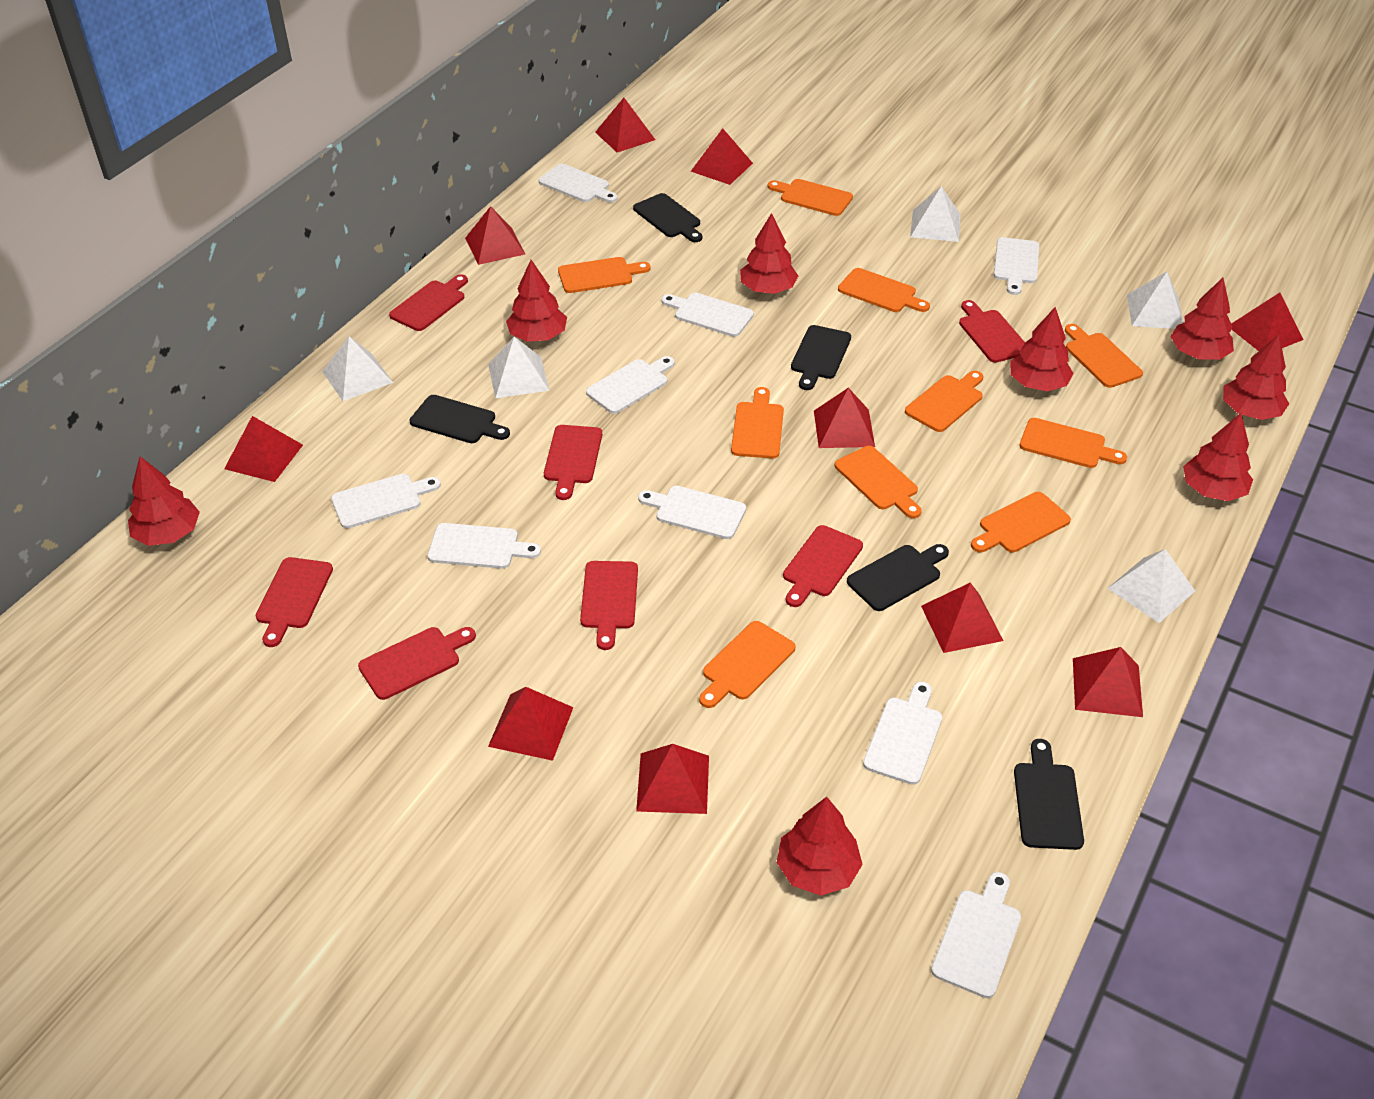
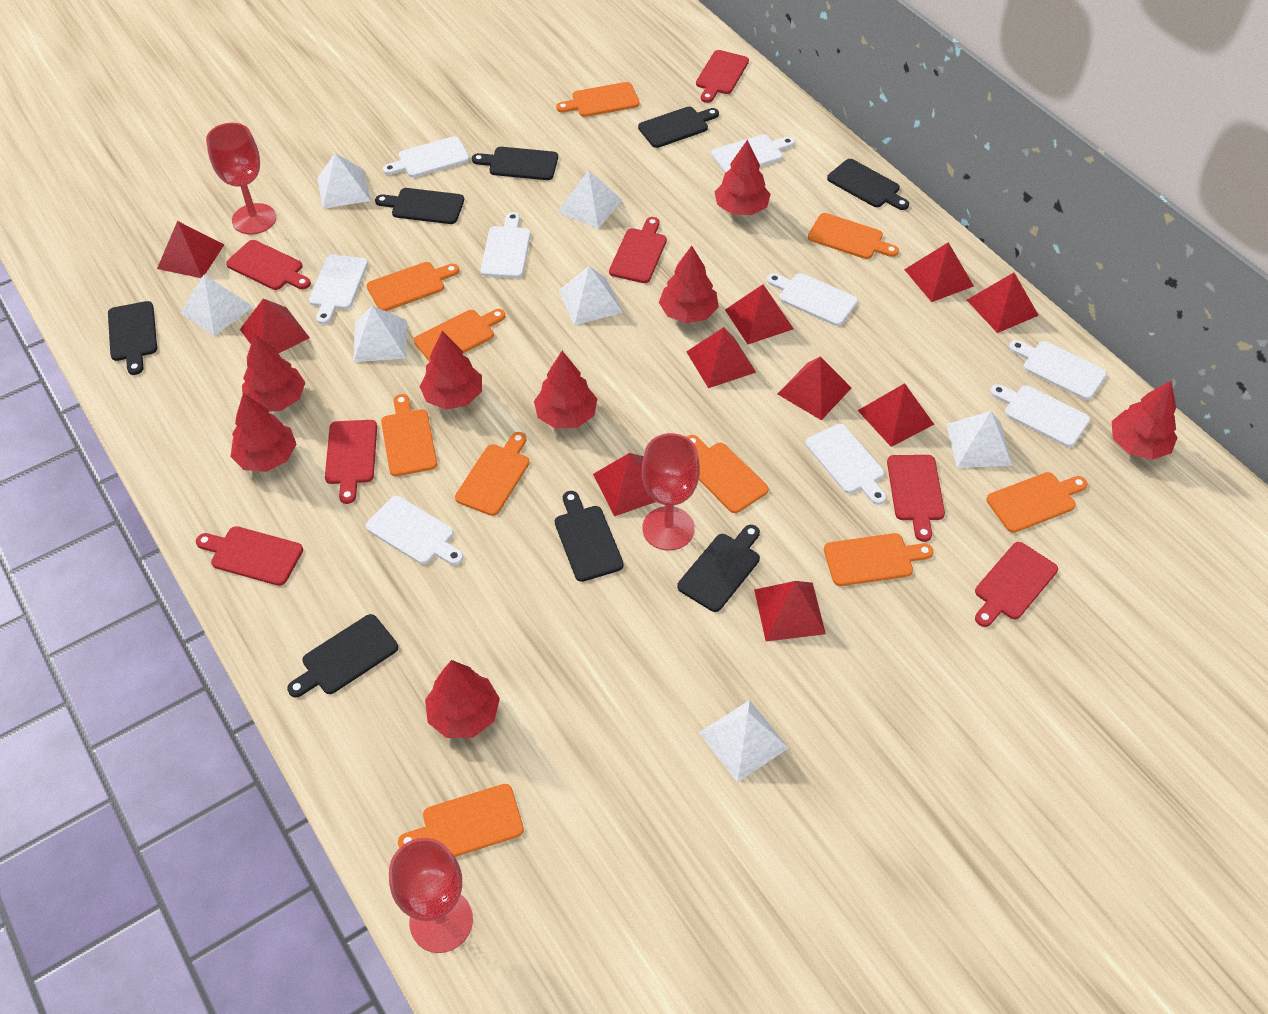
black cutting board: [410,395,510,443] [633,193,702,242] [791,325,851,390] [847,544,949,611] [1014,739,1084,850] = 5 -> [108,301,157,375] [287,614,398,697] [375,188,464,224] [472,147,558,180] [555,491,624,582] [638,107,719,148] [677,525,760,612] [827,159,909,210] = 8
red goblet: none = 0 -> [206,123,276,235] [389,838,473,953] [642,433,700,551] = 3
white pyramid: [322,336,393,401] [488,337,549,398] [910,186,961,242] [1107,549,1195,623] [1127,272,1183,329] = 5 -> [180,275,253,336] [317,153,370,209] [353,306,407,362] [557,170,622,229] [559,266,623,325] [699,700,789,782] [946,411,1012,468] = 7

